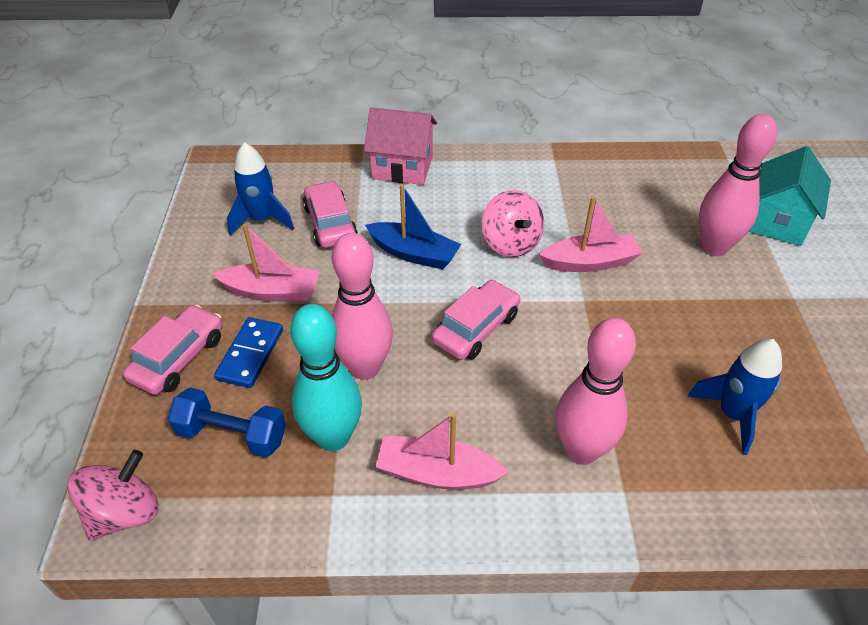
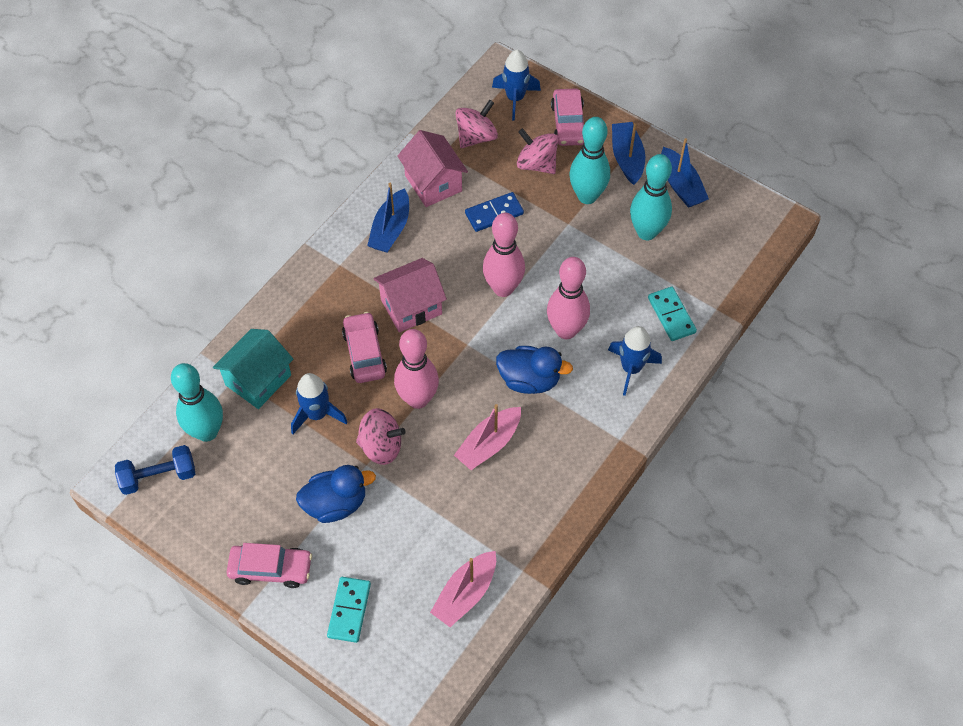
blue boat: [365,184,461,269] = 1 -> [367,183,409,253] [612,122,645,185] [661,138,709,208] = 3
blue duck: none = 0 -> [296,465,376,523] [496,346,573,394] = 2
blue rocket: [227,142,294,235] [687,339,782,455] = 2 -> [291,373,348,434] [492,49,541,121] [608,326,662,396] = 3
pink boat: [213,224,320,302] [375,413,509,490] [539,197,642,272] = 3 -> [430,551,496,627] [454,404,521,470] = 2
pink house: [364,108,437,185] = 1 -> [373,258,447,332] [397,130,468,207] = 2
pink spinning top: [67,450,159,541] [482,190,544,257] = 2 -> [356,408,406,465] [455,100,498,148] [517,128,558,174] = 3
turquoise bowling pin: [290,304,362,451] = 1 -> [171,363,223,442] [570,117,610,204] [630,154,672,240] = 3
turquoise domino: none = 0 -> [327,577,371,643] [648,287,697,341] = 2

